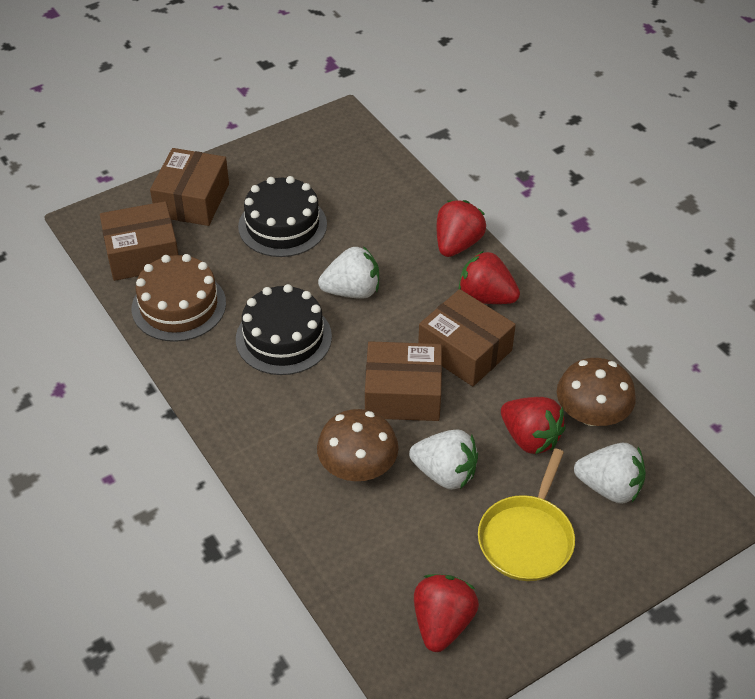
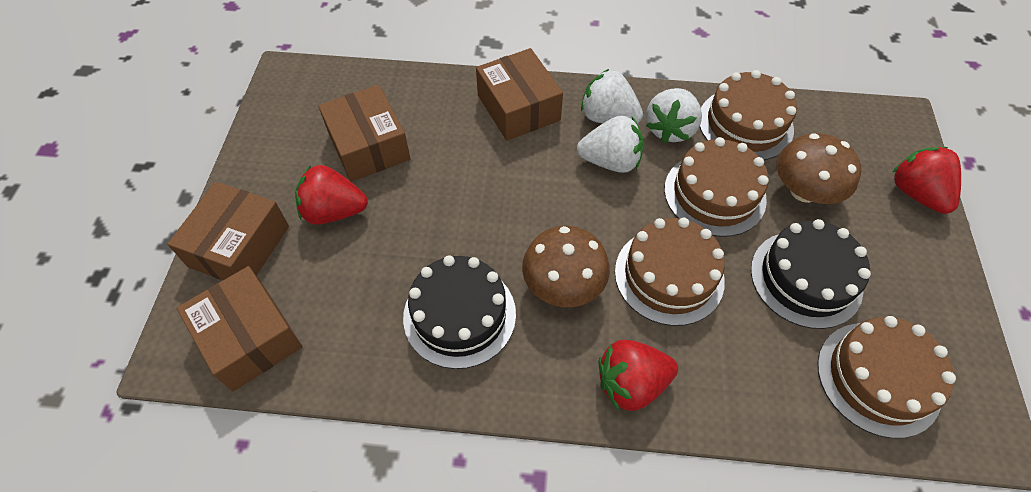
brown cake: [132,254,226,342] = 1 -> [615,218,725,326] [664,137,769,237] [700,70,797,160] [817,316,956,438] = 4
red strawberry: [414,574,479,652] [437,200,486,257] [458,251,520,304] [501,397,565,454] = 4 -> [295,165,368,225] [599,340,678,411] [892,146,961,214] = 3
yellow pan: [478,449,575,581] = 1 -> none = 0

